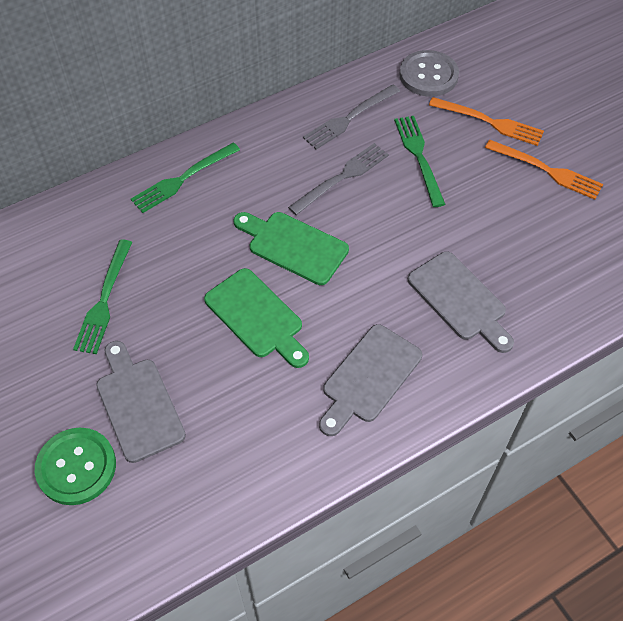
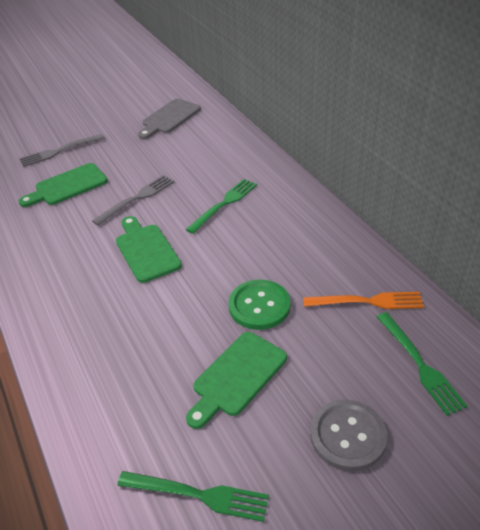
green cutting board: [204,268,309,368] [234,212,349,285] = 2 -> [19,163,108,207] [116,216,182,283] [186,332,287,429] = 3
grey cutting board: [96,341,186,463] [319,324,422,436] [408,252,514,353] = 3 -> [138,99,201,139] = 1
orange fork: [429,97,544,146] [485,140,603,200] = 2 -> [303,292,424,309] = 1

